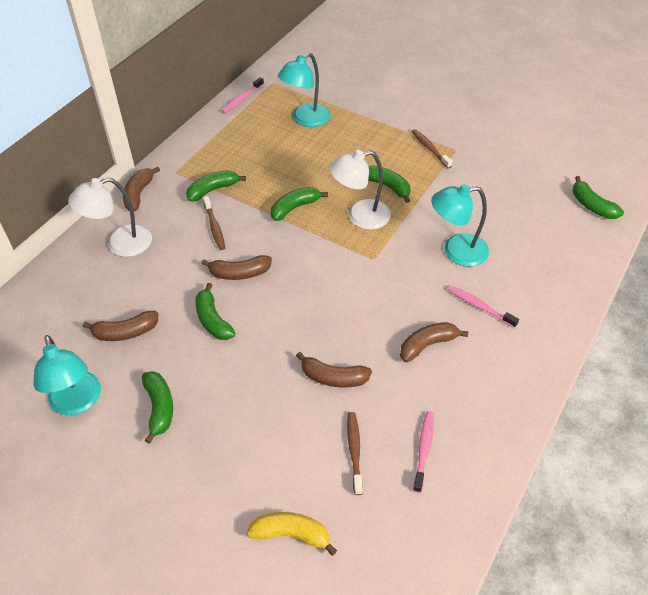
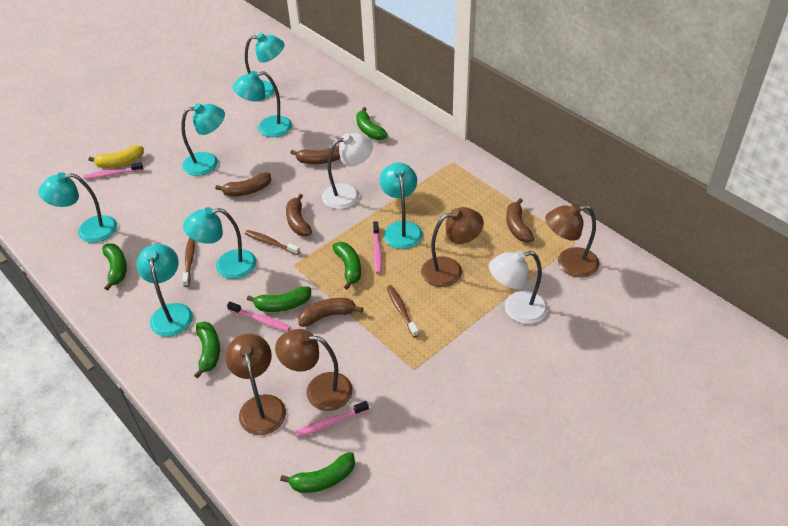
brown lamp: none = 0 -> [225,334,286,435] [275,329,353,411] [421,207,484,287] [546,204,599,278] = 4
pink toothbrush: [221,77,264,113] [413,411,434,493] [448,285,519,328] = 3 -> [83,162,143,179] [227,302,290,331] [294,401,369,438] [373,221,382,274] = 4
turquoise lamp: [34,335,101,415] [278,53,331,127] [431,184,489,267] = 3 -> [38,172,117,243] [137,244,193,337] [181,103,225,176] [183,207,256,279] [233,71,292,137] [245,33,285,100] [380,162,423,249] = 7

